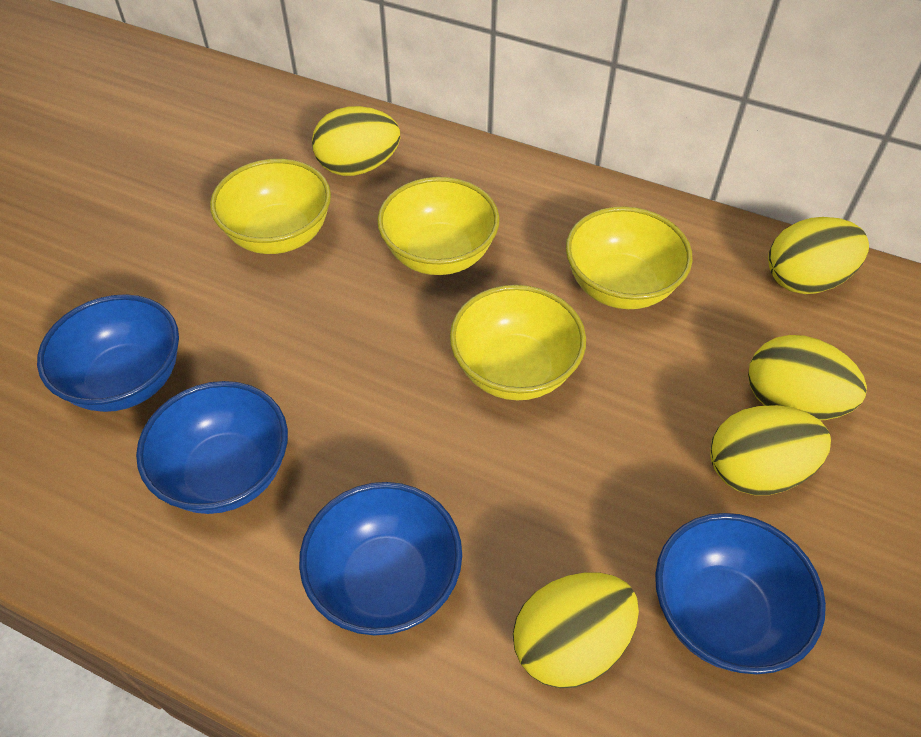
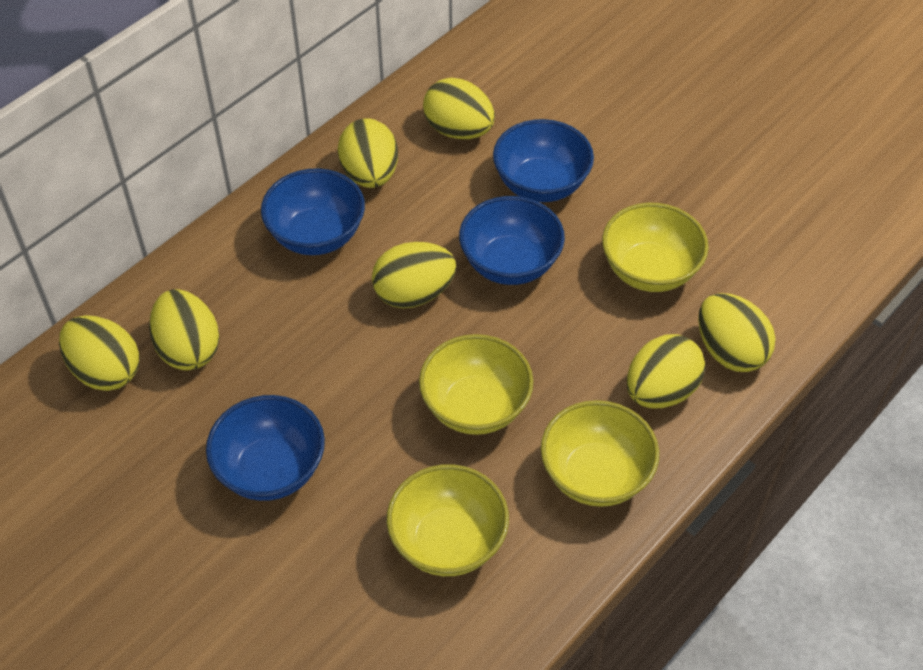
yellow egg: [312,106,400,176] [513,572,639,688] [710,405,831,495] [748,335,867,420] [768,217,869,294] = 5 -> [59,315,140,391] [149,289,219,370] [338,118,398,188] [372,242,456,308] [423,78,495,139] [627,334,705,408] [698,293,776,372] = 7

